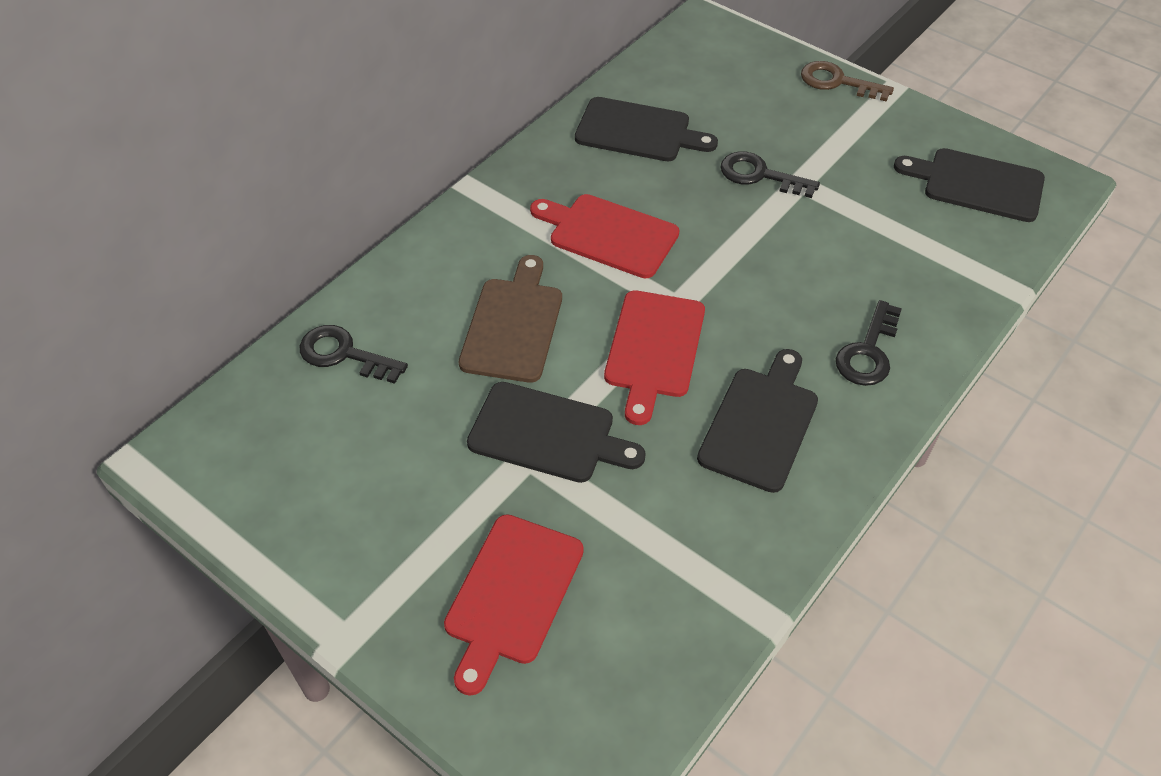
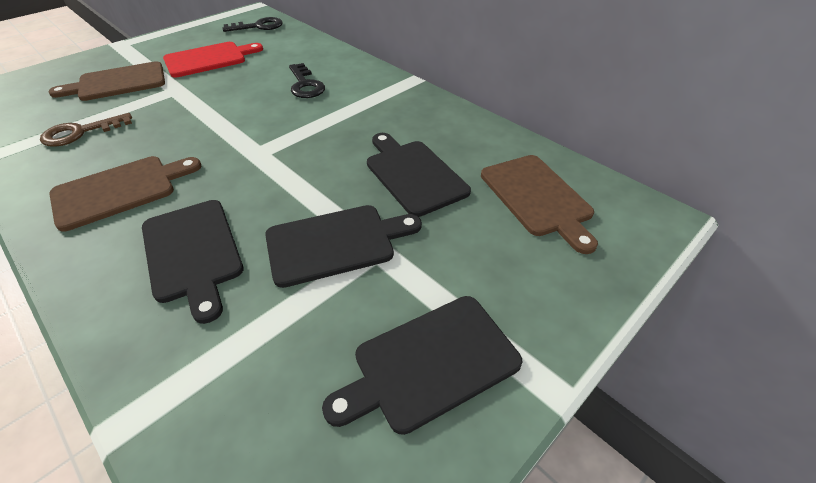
black key: [300,325,408,384] [720,151,820,198] [836,300,902,386] = 3 -> [223,17,283,32] [289,63,325,98] = 2
brown cutting board: [459,255,562,383] = 1 -> [49,61,165,101] [49,156,201,231] [481,155,598,254] = 3
red cutting board: [444,514,584,696] [530,194,679,278] [604,290,705,425] = 3 -> [163,42,263,77] = 1

